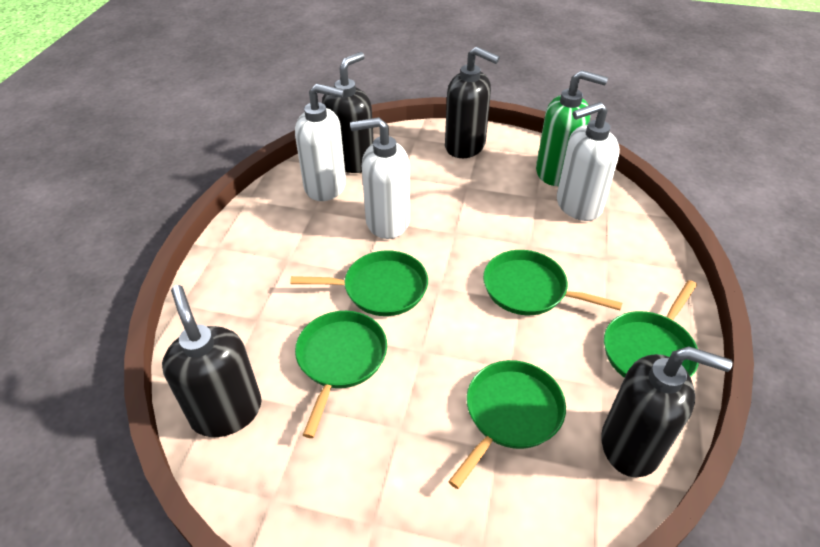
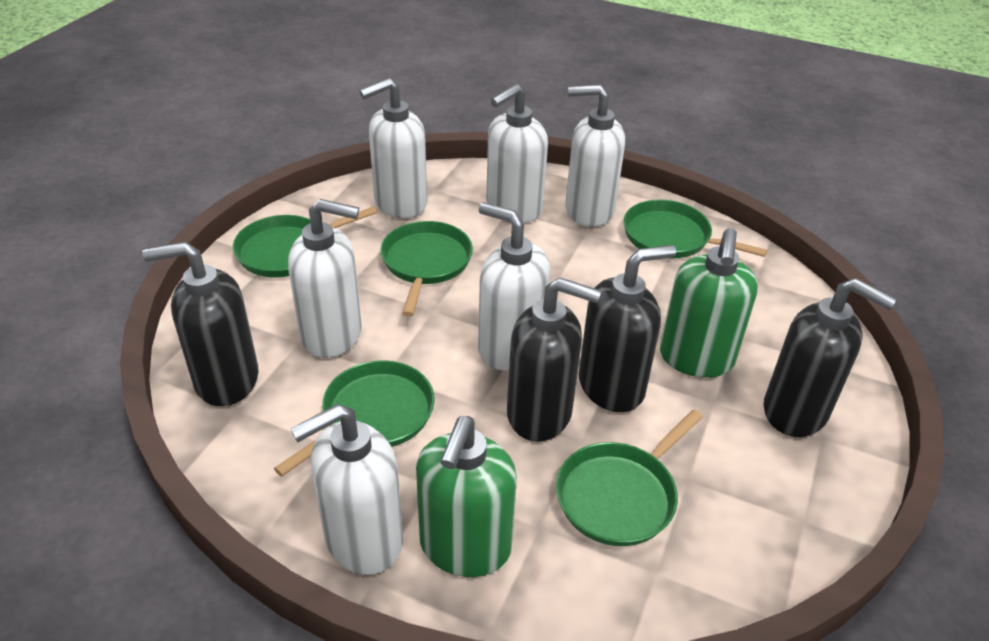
green soap dispenser: [536,70,608,186] = 1 -> [416,416,517,577] [660,228,758,378] = 2
white soap dispenser: [295,84,346,201] [350,117,410,239] [557,102,620,221] = 3 -> [288,199,362,358] [291,404,403,575] [359,78,427,219] [478,202,550,370] [486,84,548,223] [565,84,625,227] = 6

